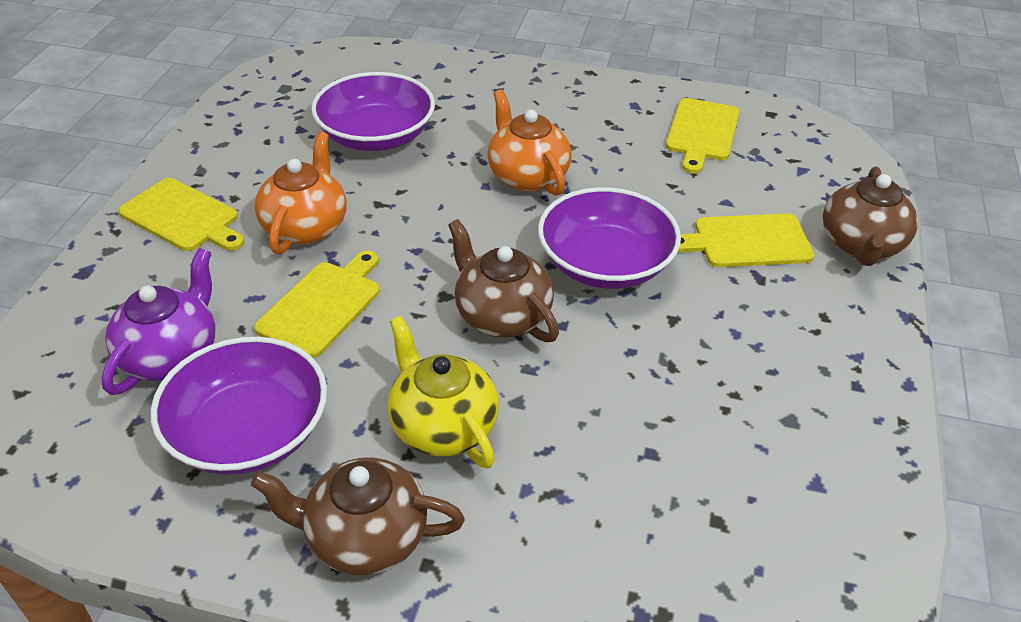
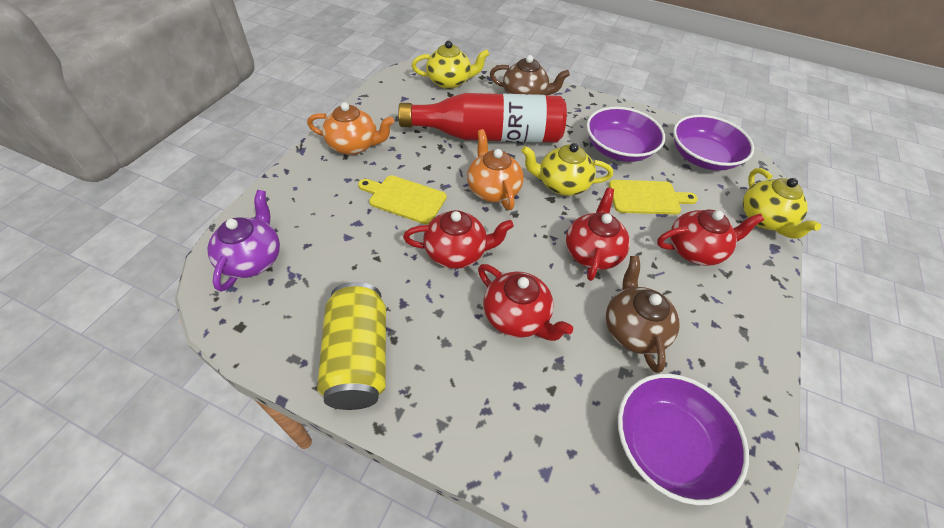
brown teapot: [251,458,465,575] [448,219,559,342] [823,166,918,266] = 3 -> [490,55,570,95] [606,256,680,373] = 2
red bottle: none = 0 -> [398,93,567,143] = 1
red teapot: none = 0 -> [403,210,514,269] [478,264,573,341] [566,188,630,281] [657,210,764,266] = 4
yellow can: none = 0 -> [317,282,386,410] = 1
yellow cutting board: [119,178,245,251] [254,251,380,358] [666,98,740,174] [678,213,814,267] = 4 -> [358,175,447,225] [609,180,698,215] = 2
yellow teapot: [387,316,499,469] = 1 -> [412,41,489,89] [521,143,613,196] [743,168,821,239] = 3

